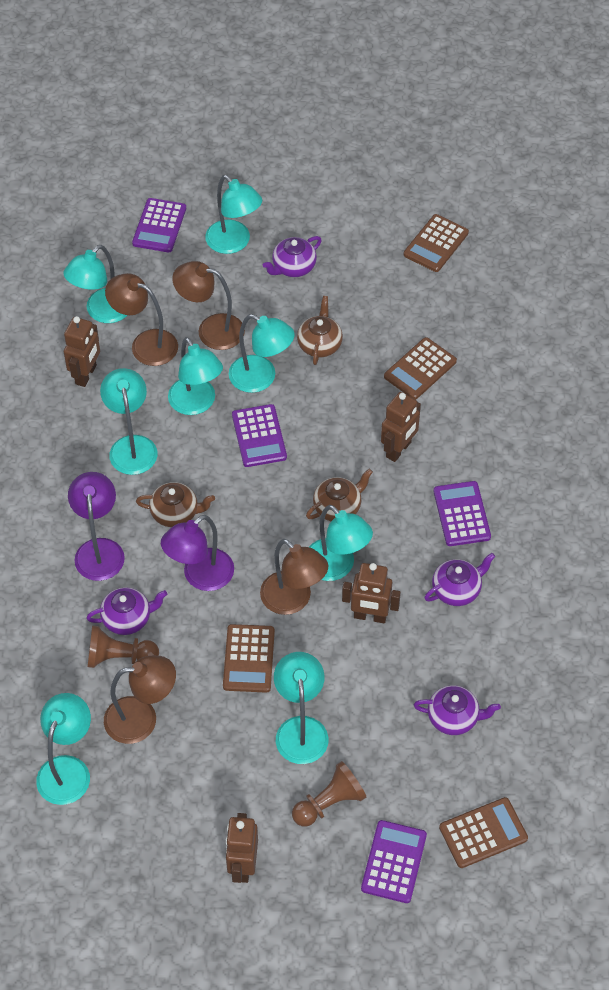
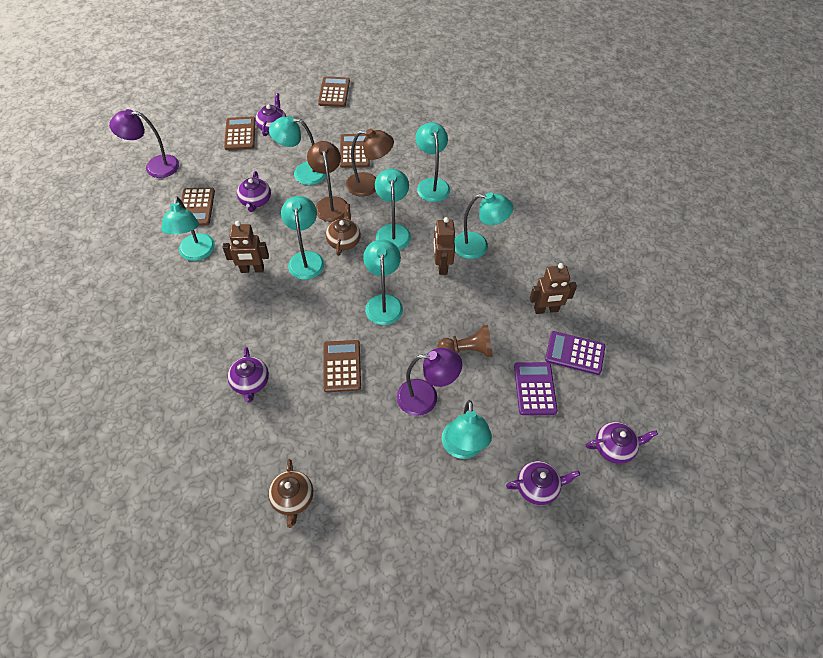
brown calculator: [223,624,275,693] [384,337,457,400] [403,214,469,272] [439,797,528,868] = 4 -> [181,188,215,226] [224,116,256,150] [318,76,350,107] [323,340,361,392] [340,134,370,168] = 5
brown lamp: [104,656,176,744] [105,273,178,366] [172,261,245,350] [260,539,328,615] = 4 -> [307,141,348,222] [346,128,394,197] = 2
brown pawn: [87,626,159,668] [292,761,366,827] = 2 -> [437,325,493,357] = 1
brown robot: [64,316,100,387] [226,813,258,883] [342,563,401,623] [381,392,421,462] = 4 -> [223,221,269,273] [433,217,455,275] [530,263,577,314] = 3
brown teapot: [136,482,215,527] [297,296,343,365] [306,469,373,521] = 3 -> [268,459,313,528] [326,204,361,256] = 2
purple calculator: [132,198,186,252] [232,404,287,467] [361,820,427,903] [434,481,491,546] = 4 -> [514,362,558,415] [545,331,605,375] = 2
purple teapot: [87,587,167,635] [263,236,322,277] [414,685,501,735] [424,553,496,606] = 4 -> [228,347,269,402] [237,171,271,212] [256,93,286,136] [506,461,580,505] [586,422,658,464] = 5

